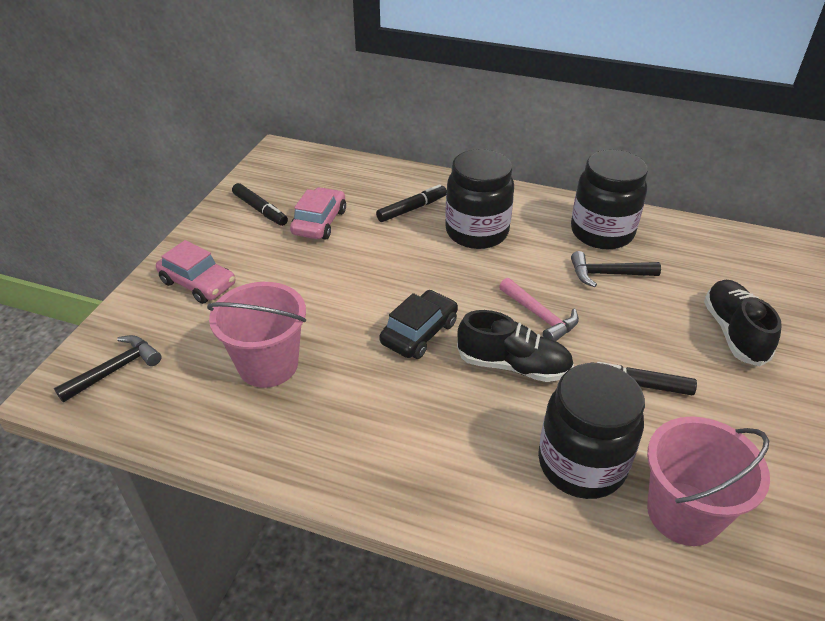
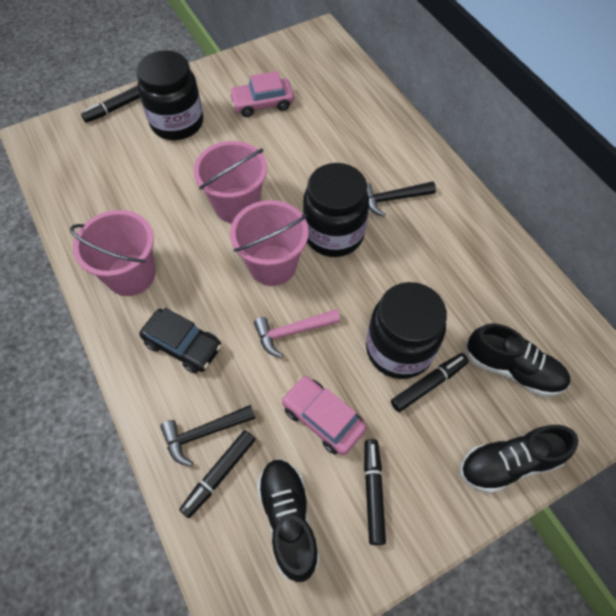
black marker: [232,183,288,226] [376,184,447,222] [591,362,697,395] = 3 -> [81,85,140,123] [179,430,256,518] [364,439,386,545] [391,353,469,412] = 4
black shoe: [457,310,574,382] [704,280,782,367] = 2 -> [257,459,320,582] [460,425,578,494] [466,323,570,396] = 3
pink bucket: [207,282,306,388] [647,416,770,546] = 2 -> [70,210,155,296] [193,141,267,223] [230,200,309,286] = 3

